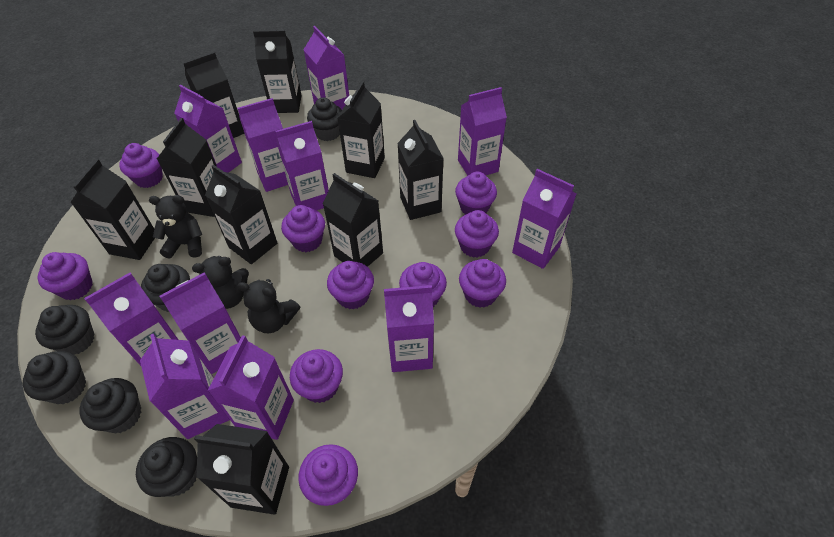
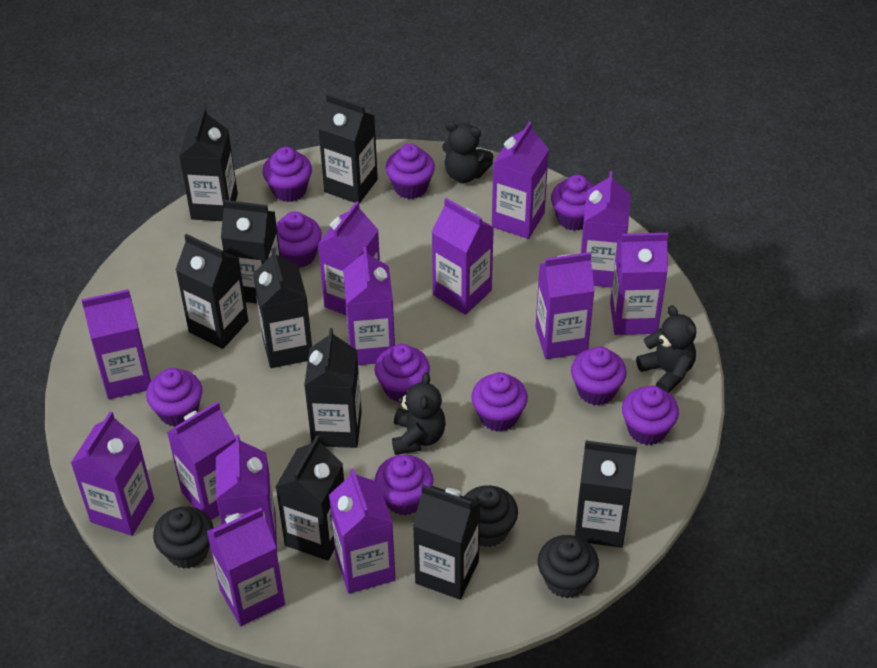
black cupcake: [23,351,86,404] [35,305,95,355] [79,378,142,433] [136,437,197,497] [141,264,190,312] [307,97,342,141] = 6 -> [153,506,213,569] [464,485,518,547] [538,535,599,598] = 3
purple carton: [84,273,178,366] [140,333,230,439] [160,272,241,374] [174,85,242,173] [208,335,294,440] [237,98,288,192] [275,121,329,210] [304,26,349,109] [384,285,434,372] [458,87,507,176] [512,169,576,269] = 11 -> [71,411,154,536] [81,289,151,399] [167,401,236,520] [206,508,285,626] [216,435,277,550] [318,201,380,316] [329,468,396,593] [343,247,395,365] [432,198,494,315] [492,121,549,239] [536,252,595,359] [581,171,631,288] [610,233,668,335] = 13

